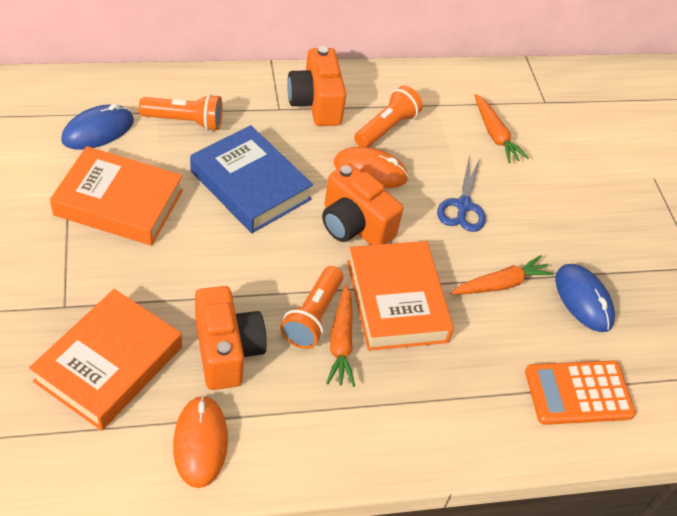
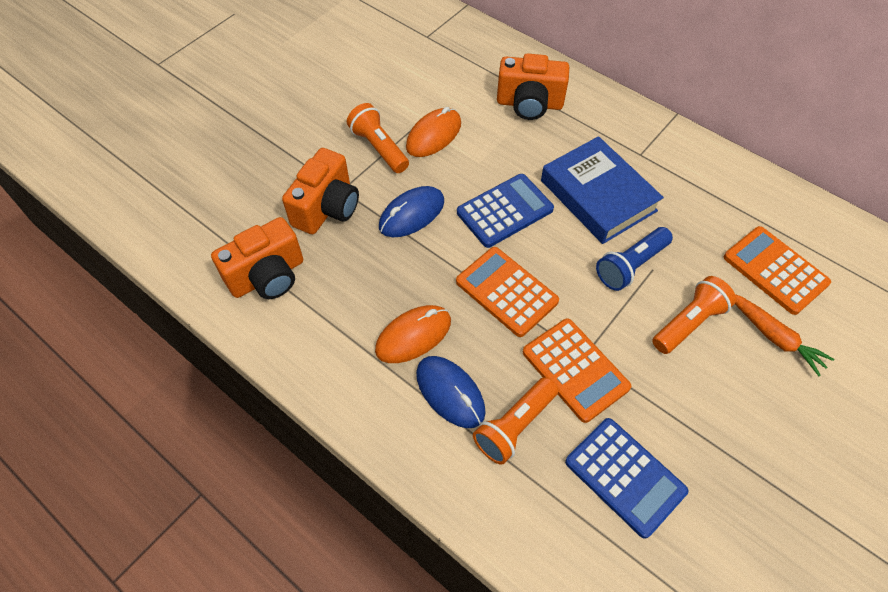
blue calculator: none = 0 -> [457,174,554,248] [565,418,688,539] = 2
blue flashlight: none = 0 -> [596,227,673,291] = 1
blue scissors: [437,155,486,232] = 1 -> none = 0
orange book: [29,289,182,431] [50,146,183,246] [347,241,454,351] = 3 -> none = 0
orange calculator: [525,361,636,425] = 1 -> [456,247,559,337] [523,318,631,423] [724,226,831,315] = 3
orange carrot: [326,284,355,387] [450,255,554,295] [474,94,529,163] = 3 -> [735,294,834,376] = 1

